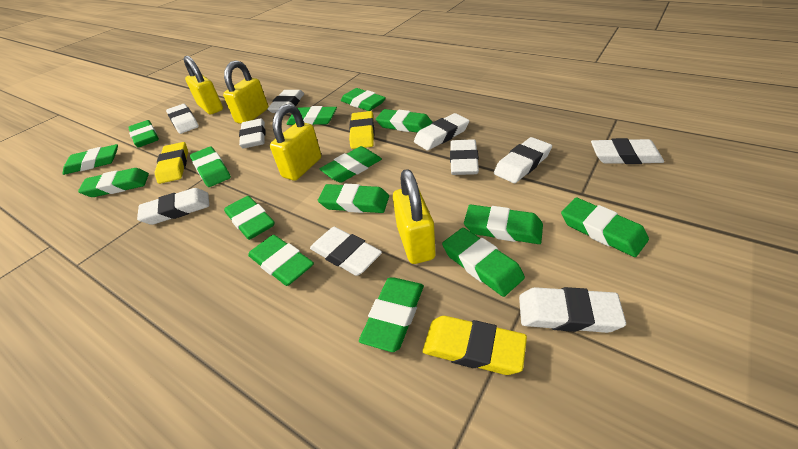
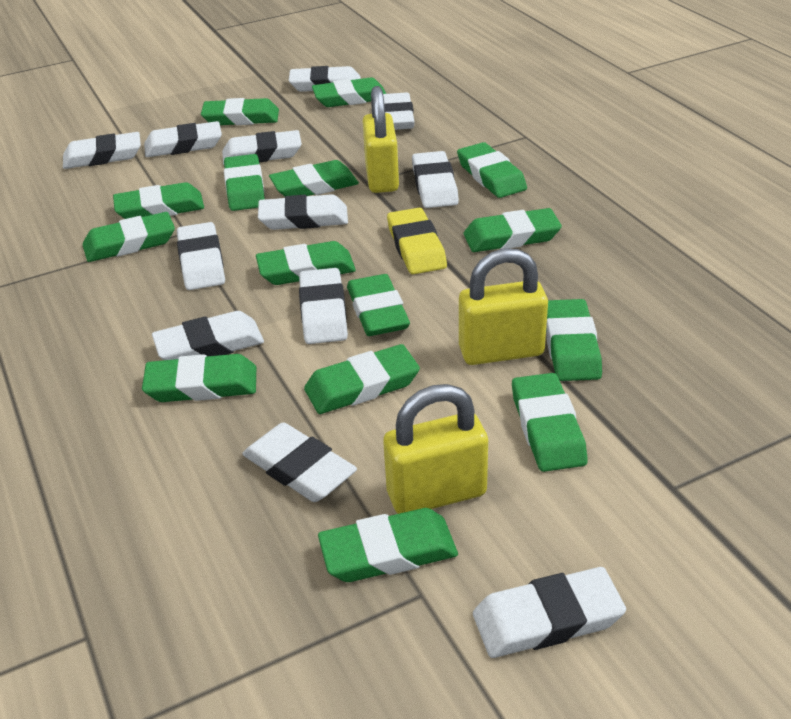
white eraser: [137,188,209,225] [166,104,199,134] [239,118,265,149] [267,90,304,113] [310,227,382,276] [414,113,469,150] [450,139,479,175] [494,137,552,183] [519,287,626,333] [591,138,664,164] = 10 -> [63,132,141,169] [144,121,222,157] [152,311,264,360] [177,222,225,290] [222,130,302,165] [242,422,357,502] [258,194,348,230] [289,66,361,92] [299,268,348,344] [383,92,414,130] [412,151,459,208] [473,567,626,658] = 12
yellow eraser: [155,142,188,184] [349,111,374,149] [423,316,527,375] = 3 -> [387,208,447,274] = 1
yellow padlock: [184,56,223,115] [223,60,268,124] [270,104,321,181] [393,169,436,264] = 4 -> [363,86,399,193] [383,384,488,514] [459,248,548,365] = 3

